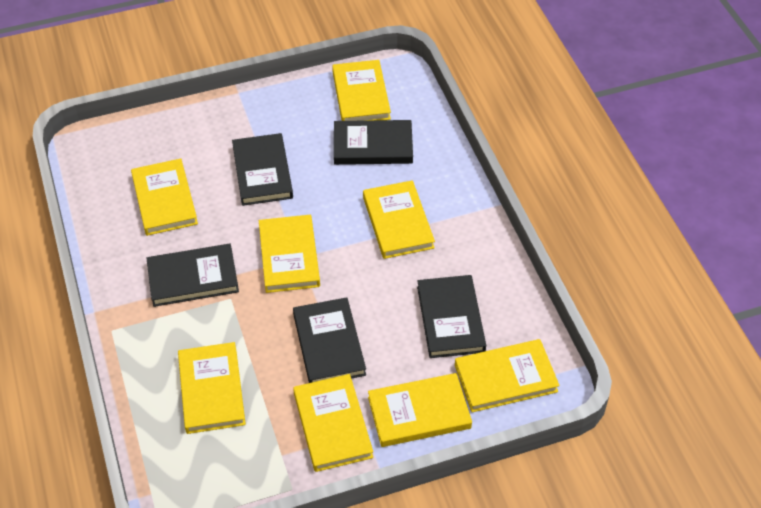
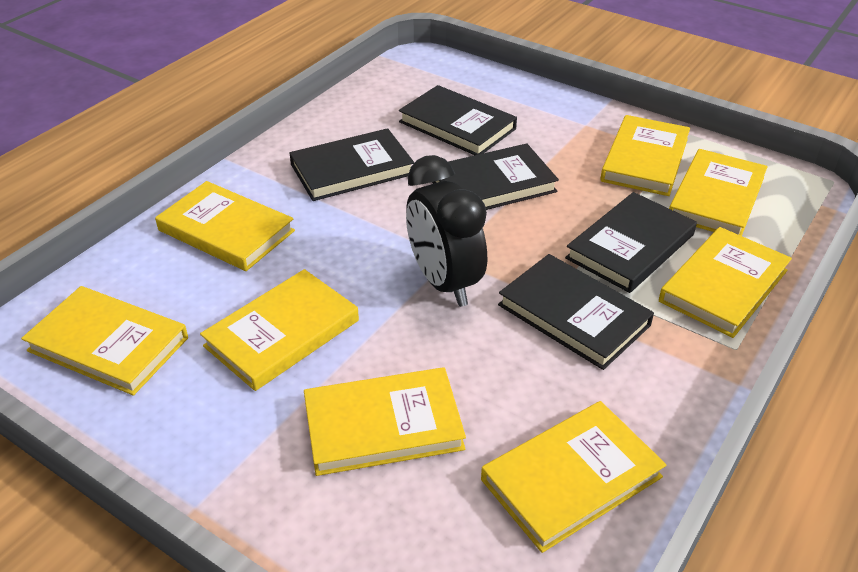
black clock: none = 0 -> [406,155,487,307] = 1

